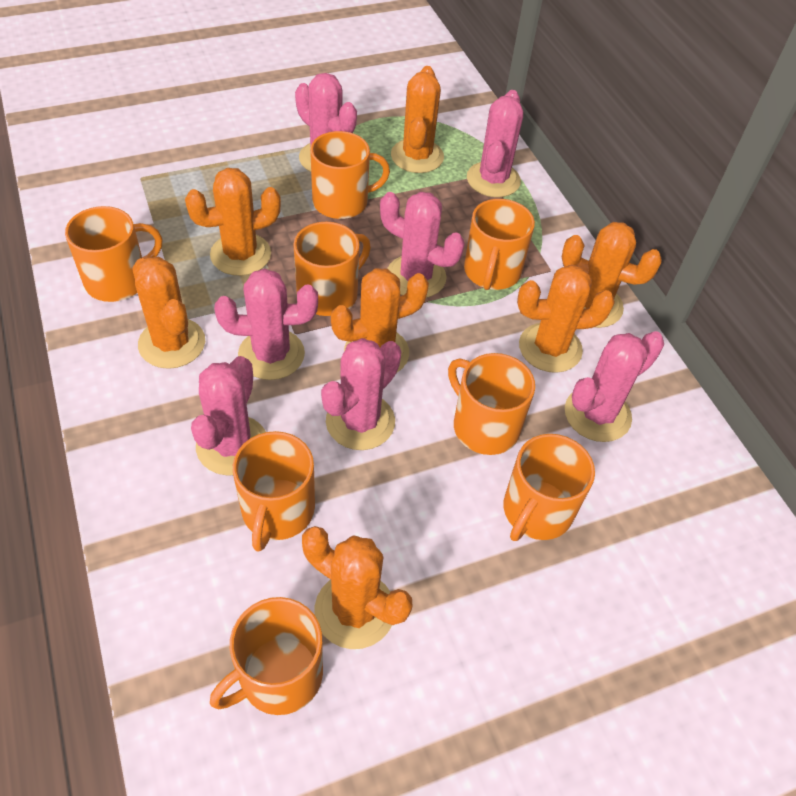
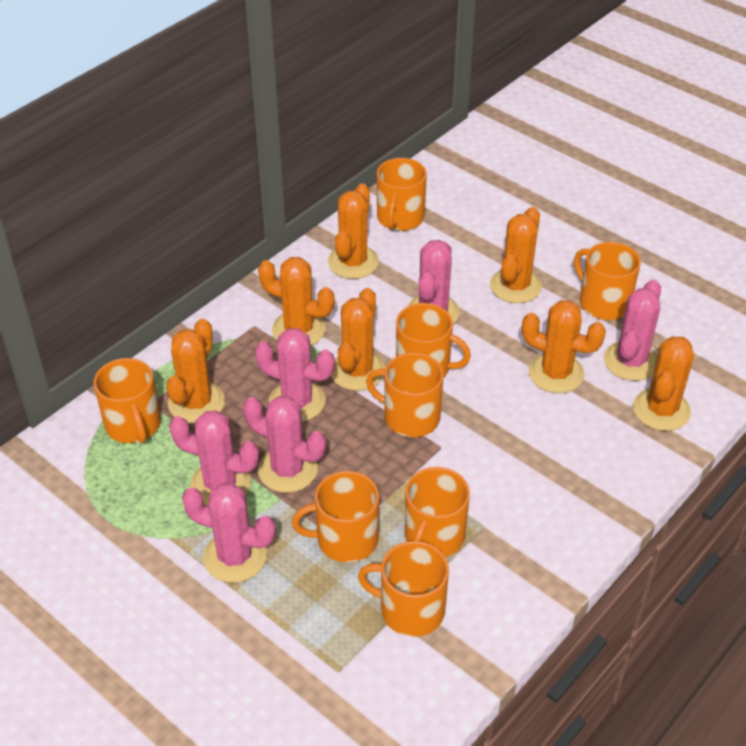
pink cactus: [191,356,266,476] [214,268,318,380] [295,73,357,172] [321,338,401,450] [380,192,465,298] [467,90,523,197] [565,331,664,442] = 7 -> [169,410,259,506] [182,483,276,583] [243,396,326,493] [255,328,335,422] [408,240,460,324] [604,280,661,381] = 6

